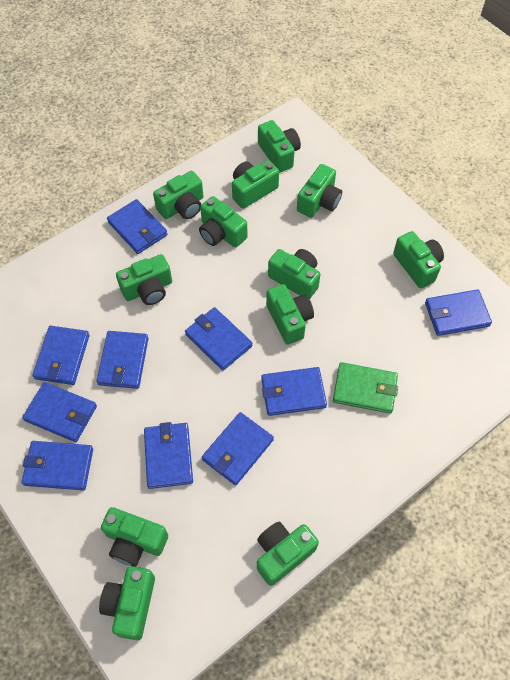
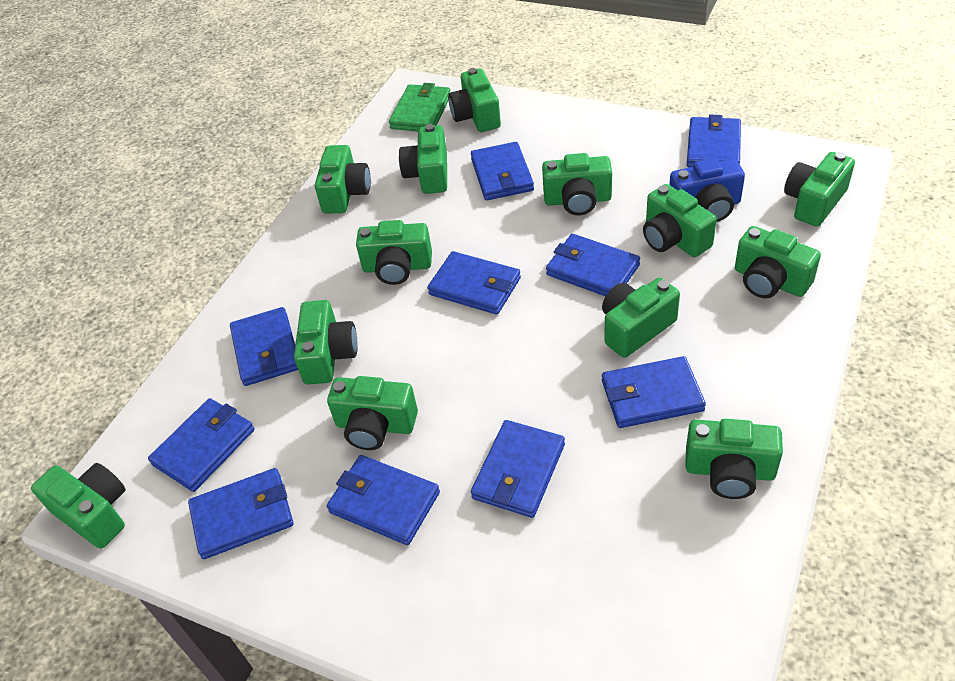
blue camera: none = 0 -> [669,158,745,222] = 1
green camera: [99,566,155,640] [101,507,168,567] [116,254,172,305] [153,171,203,219] [199,196,247,248] [232,160,279,209] [257,522,319,586] [258,120,301,172] [266,284,314,345] [268,249,321,299] [297,164,342,218] [393,231,444,288] = 12 -> [31,463,126,549] [294,300,358,384] [315,145,371,213] [327,376,418,450] [356,220,432,285] [399,124,447,194] [448,68,501,132] [542,153,612,215] [602,278,680,358] [643,184,717,257] [685,419,783,499] [735,226,821,298] [784,152,855,227] = 13

